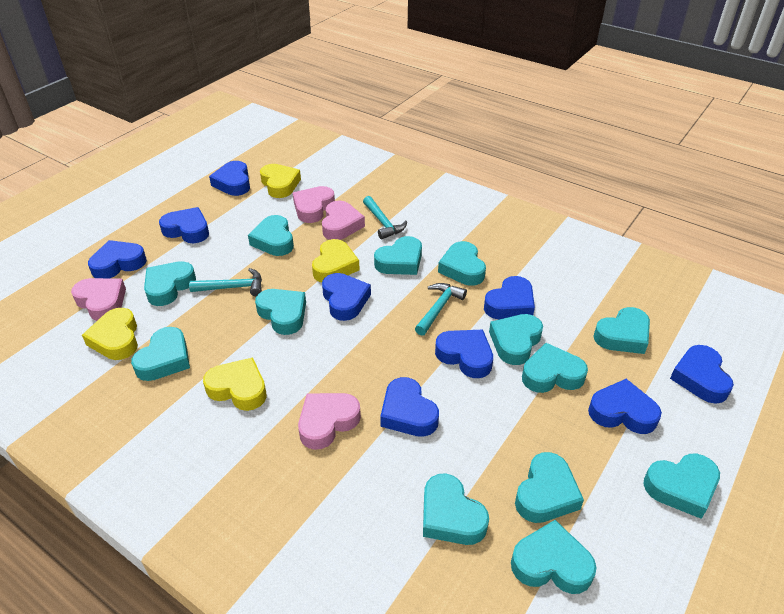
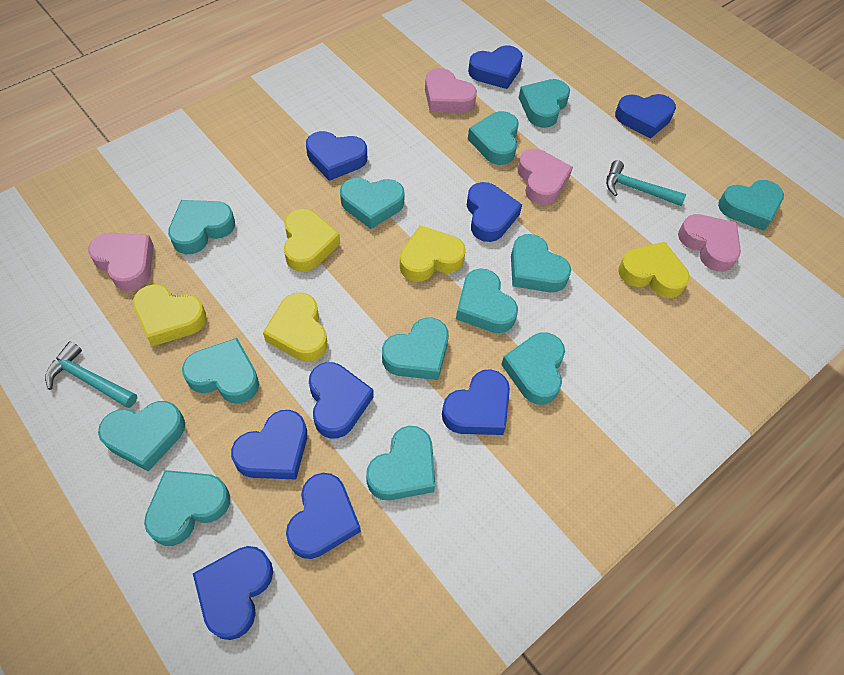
turquoise hammer: [189,268,262,296] [363,196,407,239] [415,283,467,336] = 3 -> [45,341,137,408] [606,160,686,206] = 2
yellow heart: [82,308,138,360] [203,357,267,411] [260,164,301,198] [312,239,360,283] = 4 -> [133,284,206,346] [263,292,328,362] [284,209,340,272] [400,225,466,282] [618,242,690,298] = 5

